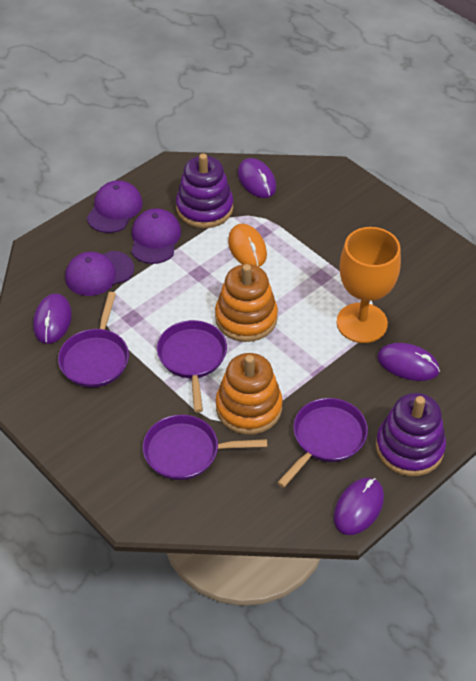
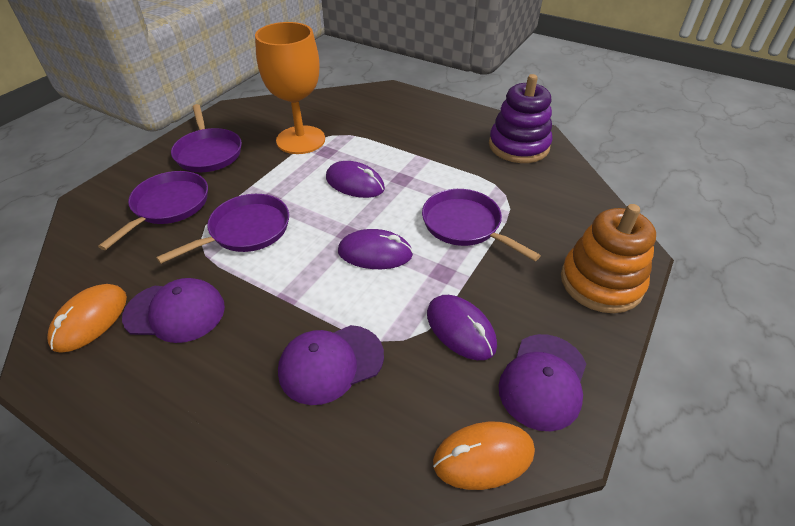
orange mouse: [228,224,267,267] = 1 -> [47,284,127,353] [433,422,535,490] = 2
orange stacking toy: [215,264,278,342] [216,353,283,435] = 2 -> [561,204,656,313] = 1
purple mouse: [33,293,72,344] [238,158,276,198] [334,478,384,535] [377,343,440,381] = 4 -> [326,161,385,198] [338,229,413,269] [427,295,497,360] = 3
purple stacking toy: [176,153,233,228] [376,393,446,477] = 2 -> [489,74,553,163] = 1

